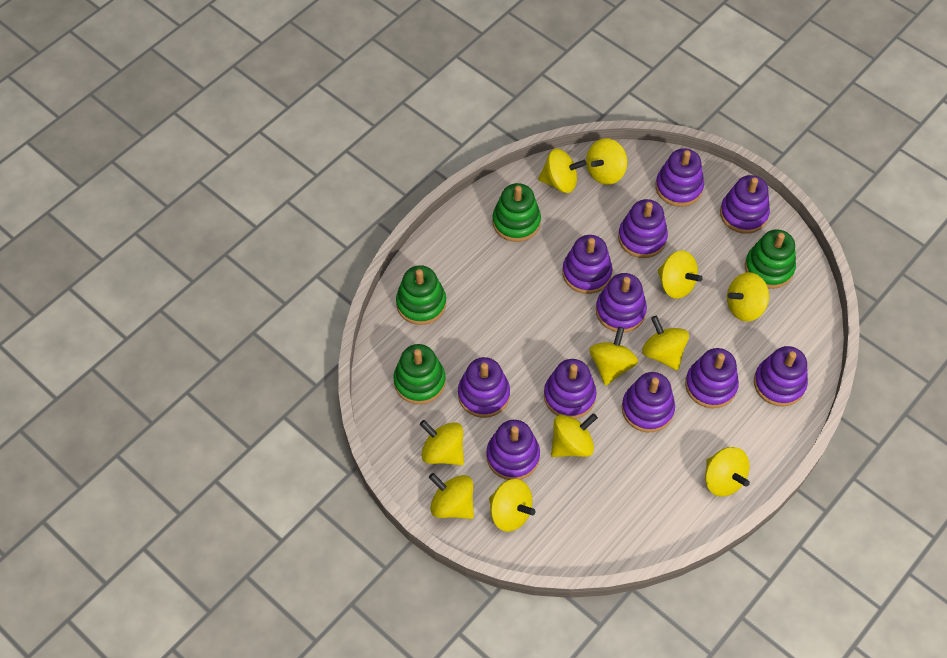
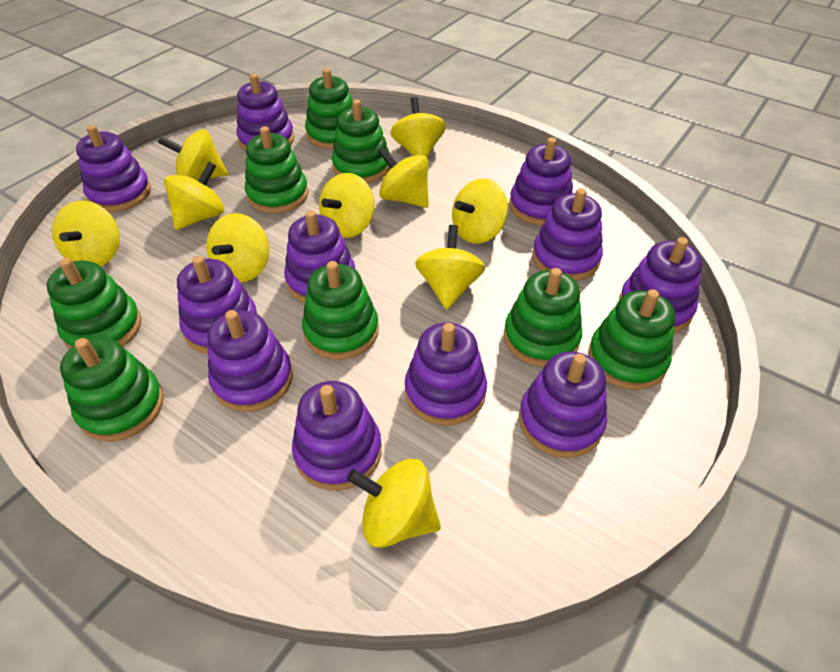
green stacking toy: [393,344,446,404] [396,265,446,325] [492,183,541,242] [745,230,796,289] = 4 -> [47,258,142,350] [60,337,164,442] [245,126,308,213] [302,261,379,360] [305,68,353,149] [332,99,390,183] [504,268,582,367] [588,289,675,390] = 8
yellow spinning top: [420,420,464,465] [429,473,474,519] [489,479,536,532] [538,149,587,193] [551,413,598,457] [586,138,627,185] [589,327,638,386] [642,316,689,371] [657,250,703,299] [705,447,750,497] [727,272,769,322] = 11 -> [52,200,120,266] [158,129,228,181] [164,162,224,230] [206,213,269,282] [319,173,374,238] [347,459,441,548] [378,147,429,208] [390,97,446,157] [415,225,485,310] [452,179,508,244] = 10

